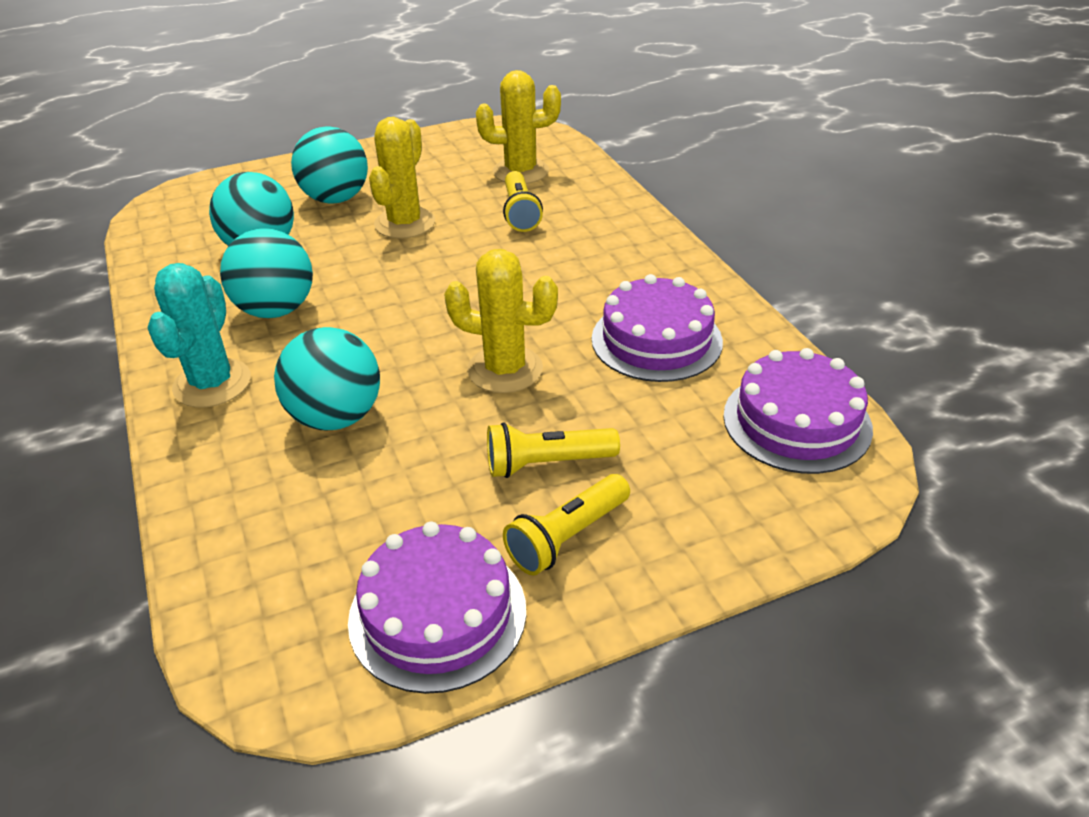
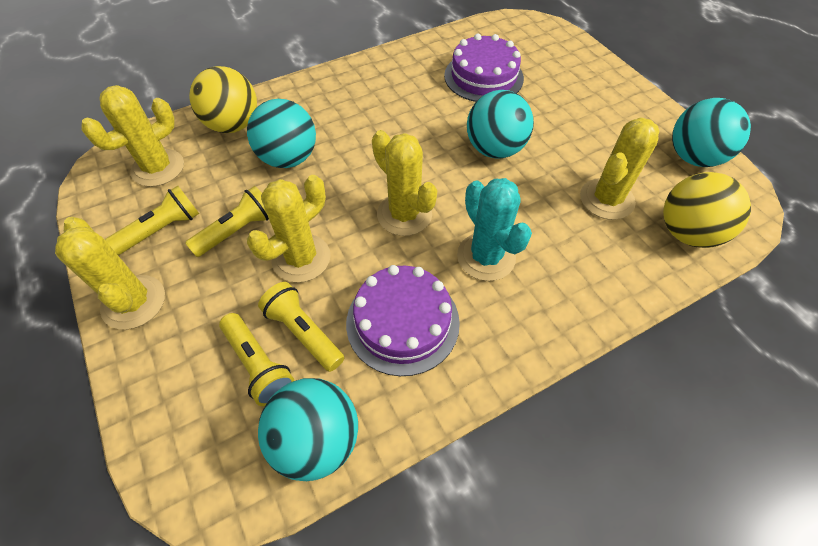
purple cake: [348,522,526,694] [592,274,723,382] [723,348,873,474] = 3 -> [346,265,460,376] [444,34,524,102] = 2
yellow ball: none = 0 -> [189,66,257,133] [663,172,751,248] = 2
yellow cactus: [369,117,435,239] [444,249,558,393] [476,70,561,184] = 3 -> [55,217,165,330] [81,85,184,187] [247,175,331,283] [372,130,437,236] [580,117,659,220] = 5
yellow flashlight: [487,422,620,478] [503,171,543,232] [503,474,630,576] = 3 -> [105,186,199,255] [185,186,269,257] [219,313,295,406] [258,282,344,372] = 4

